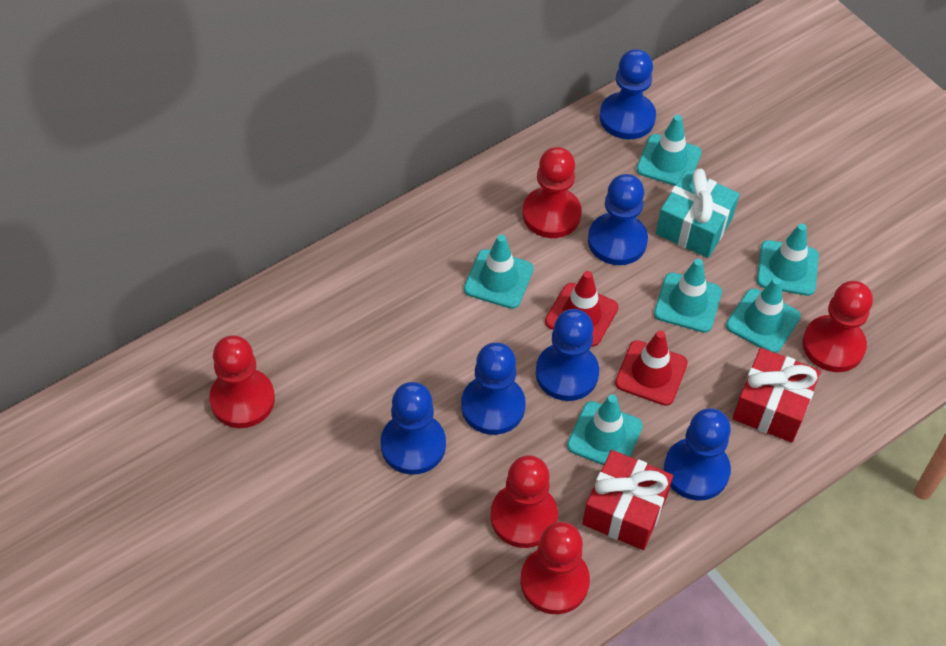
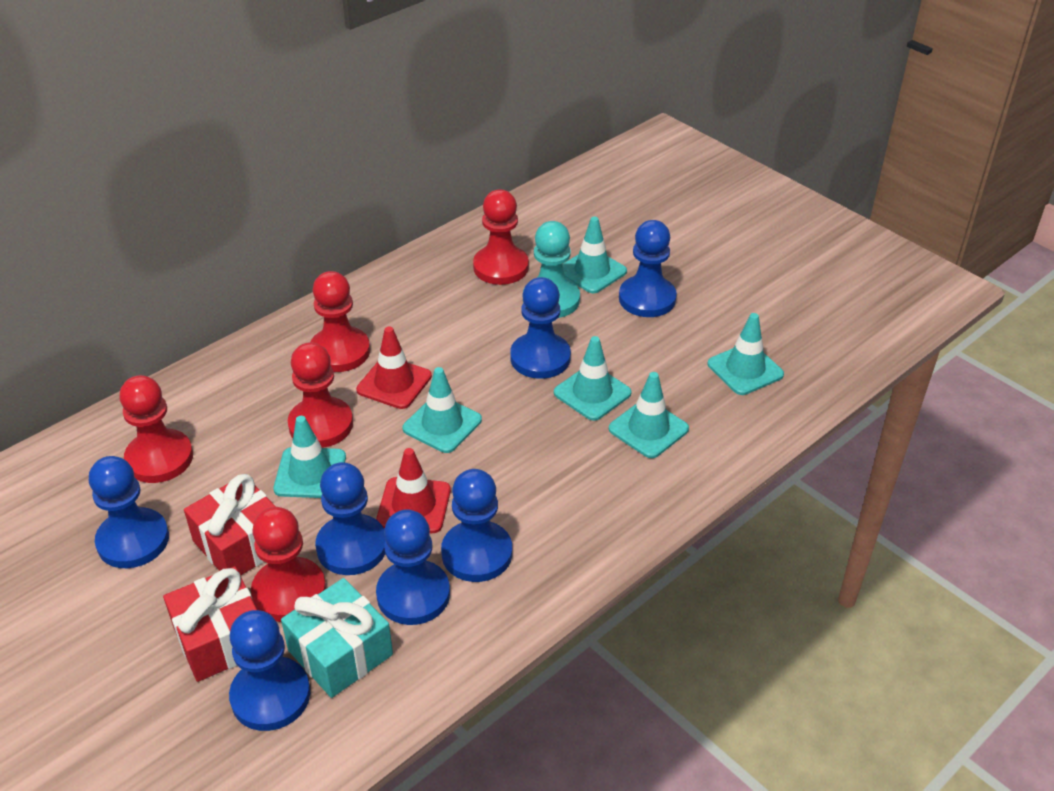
blue pawn: [380,382,446,475] [461,342,526,435] [536,309,599,401] [588,174,648,265] [599,49,656,139] [664,408,731,501] = 6 -> [89,456,169,568] [229,610,310,731] [315,462,386,575] [376,509,450,625] [441,469,512,582] [510,277,571,379] [619,220,677,317] = 7
turquoise pawn: none = 0 -> [523,221,580,318] = 1

